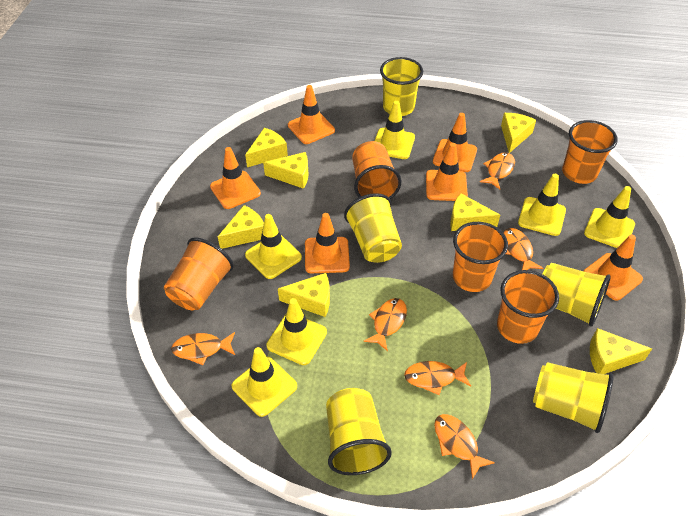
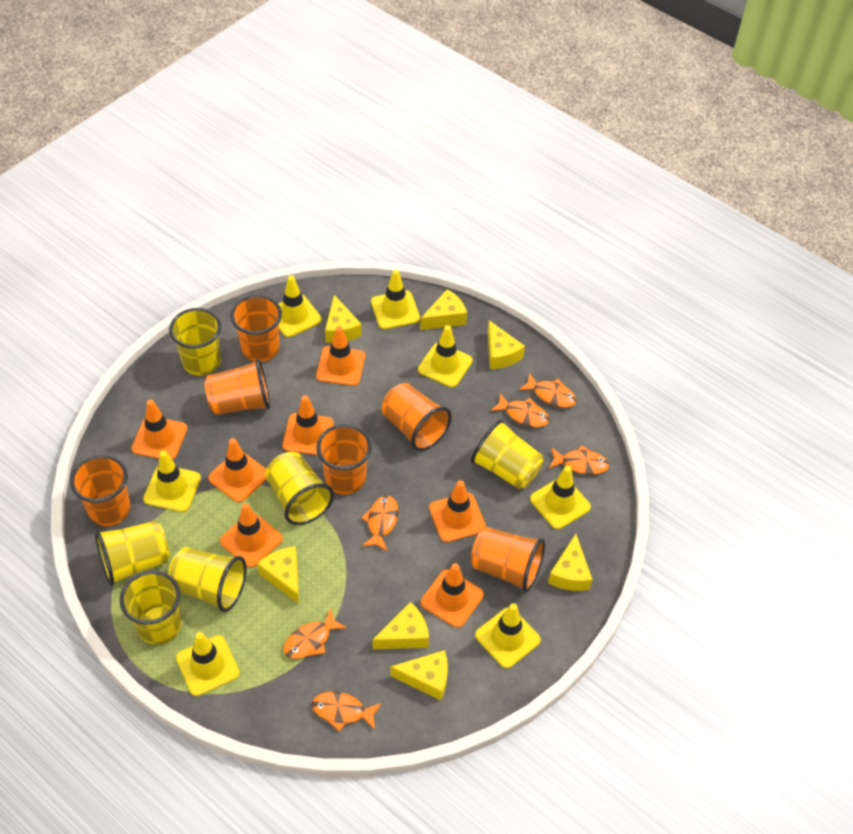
orange cup: [164,237,234,310] [352,141,401,199] [453,222,508,292] [497,270,559,344] [562,120,618,184] = 5 -> [70,455,131,526] [204,359,270,415] [231,295,282,362] [316,424,372,495] [381,383,452,451] [471,527,545,593] = 6
orange traffic cone: [210,147,261,209] [288,85,335,144] [305,213,350,273] [426,143,468,201] [433,113,477,172] [584,235,643,301] = 6 -> [131,399,187,460] [208,438,267,503] [220,503,283,568] [282,395,334,455] [316,326,365,386] [421,563,484,628] [429,480,486,542] = 7
yellow cup: [326,388,392,475] [344,193,402,263] [380,57,423,116] [533,362,614,433] [542,263,611,326] = 5 -> [95,521,170,586] [120,570,182,645] [168,547,246,612] [169,308,221,376] [265,452,334,525] [471,420,544,490] = 6
yellow traffic cone: [232,347,297,417] [245,214,302,279] [266,298,327,365] [374,101,415,159] [518,174,566,236] [584,186,635,248] = 6 -> [143,450,201,512] [176,632,239,696] [278,275,321,337] [371,269,420,329] [418,325,473,387] [475,603,541,668] [530,466,591,529] = 7

